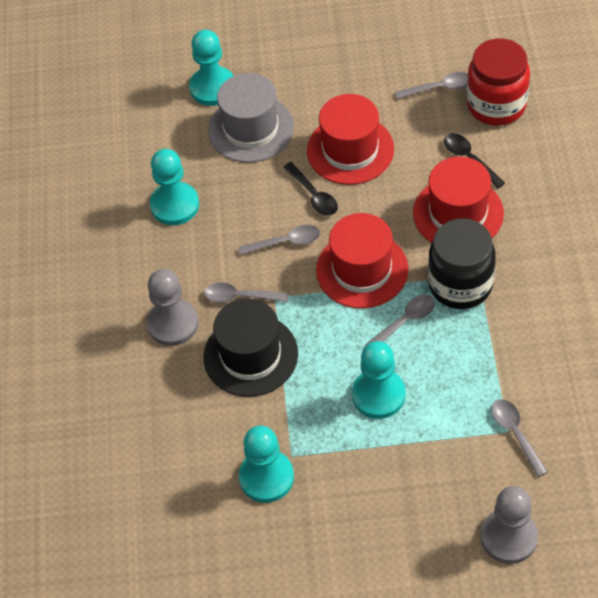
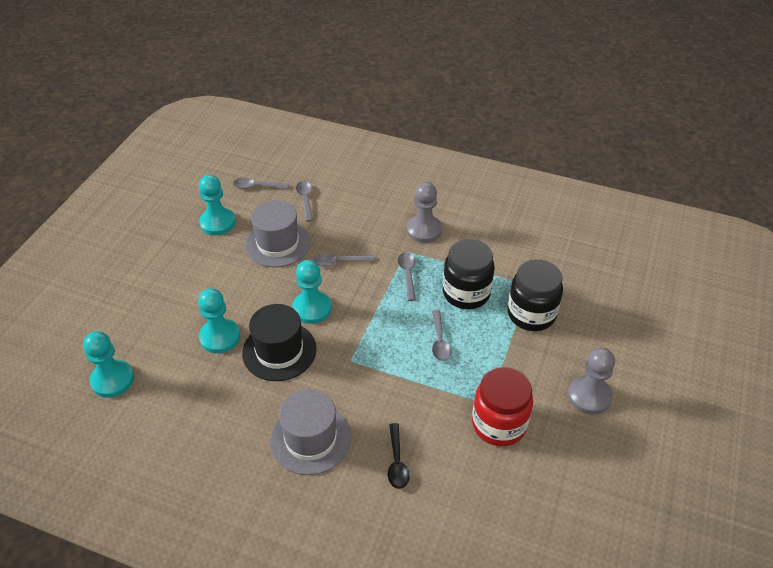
black jar: [428,218,496,309] = 1 -> [443,239,495,309] [507,259,563,331] = 2
black spoon: [284,162,338,216] [444,133,505,188] = 2 -> [388,423,410,489] = 1
grey hat: [208,73,294,163] = 1 -> [245,200,311,267] [270,389,351,475] = 2
red hat: [307,94,394,185] [316,213,408,309] [413,157,504,243] = 3 -> none = 0

